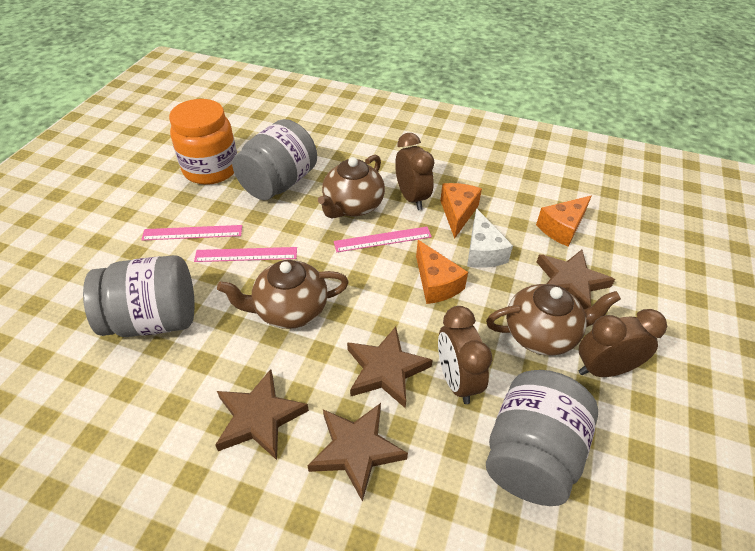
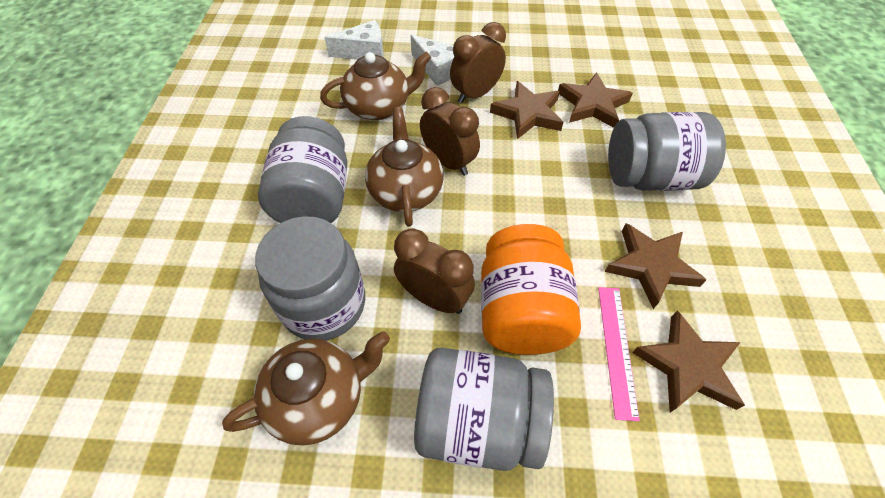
grey jar: [83,255,195,337] [232,119,317,200] [486,370,598,506] = 3 -> [255,216,365,340] [258,116,347,223] [414,348,554,471] [608,112,726,191] = 4
orange cheese: [416,240,468,304] [440,183,482,239] [536,196,592,246] = 3 -> none = 0
pink ruler: [141,225,242,241] [194,247,297,262] [334,227,432,252] = 3 -> [598,287,640,421] = 1
white cheese: [467,208,513,268] = 1 -> [324,20,383,60] [411,35,454,86] = 2

